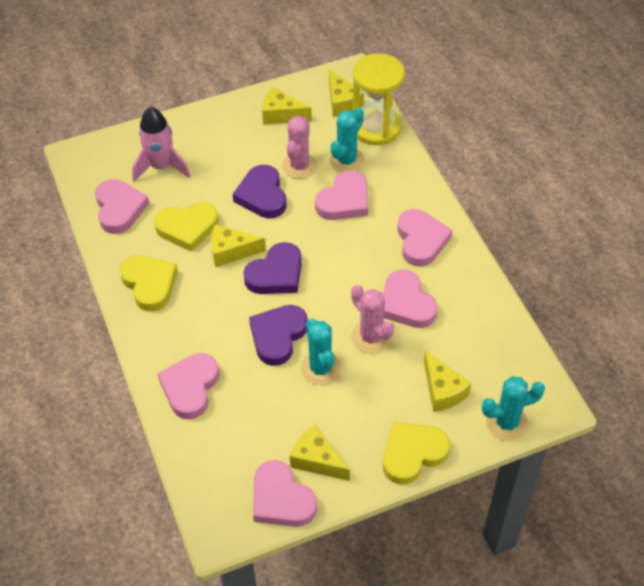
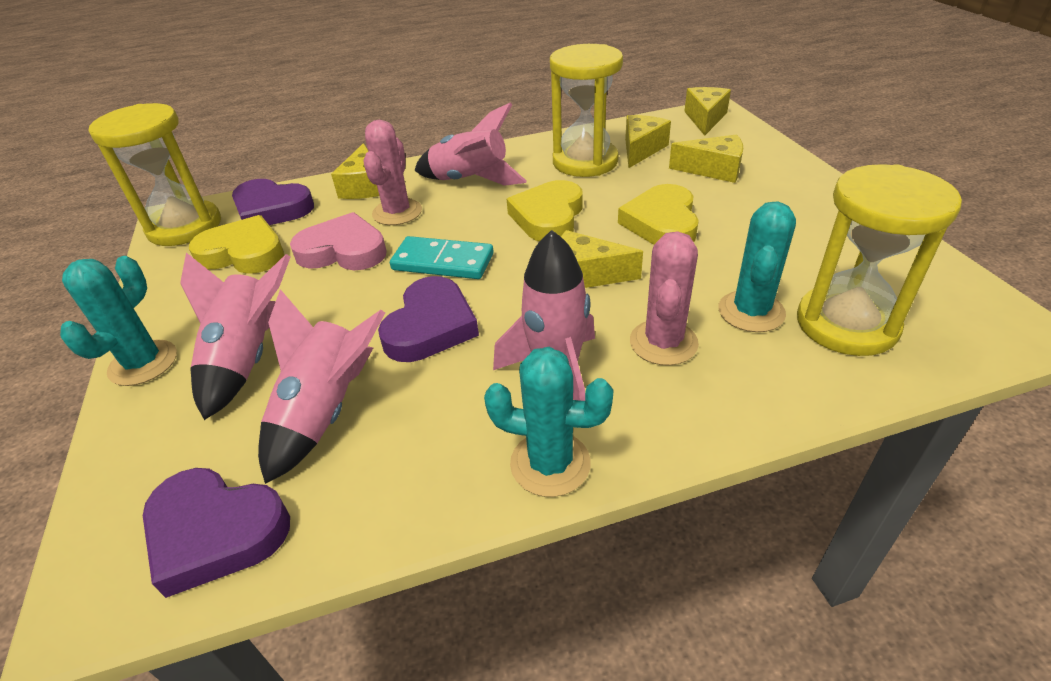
pink heart: [95,179,149,234] [157,353,219,419] [253,460,317,527] [315,170,368,220] [383,270,437,328] [397,209,452,266] = 6 -> [290,212,387,270] = 1
pink rocket: [132,106,191,182] = 1 -> [180,253,290,420] [258,289,385,484] [414,102,527,186] [493,230,595,401] = 4
turquoise domino: none = 0 -> [390,236,494,279] = 1
yellow hourglass: [353,53,405,145] = 1 -> [89,103,221,246] [550,44,623,177] [797,164,962,356] = 3

